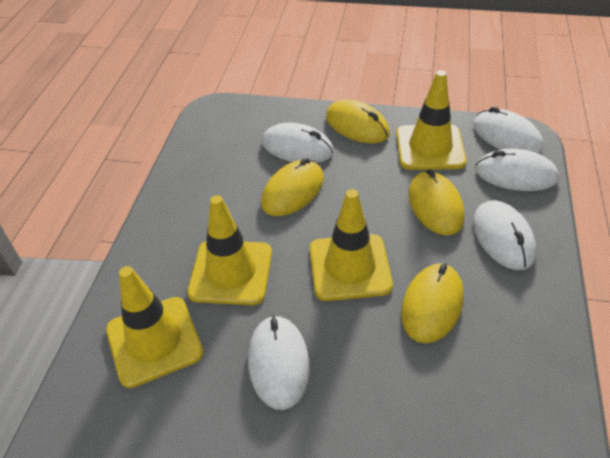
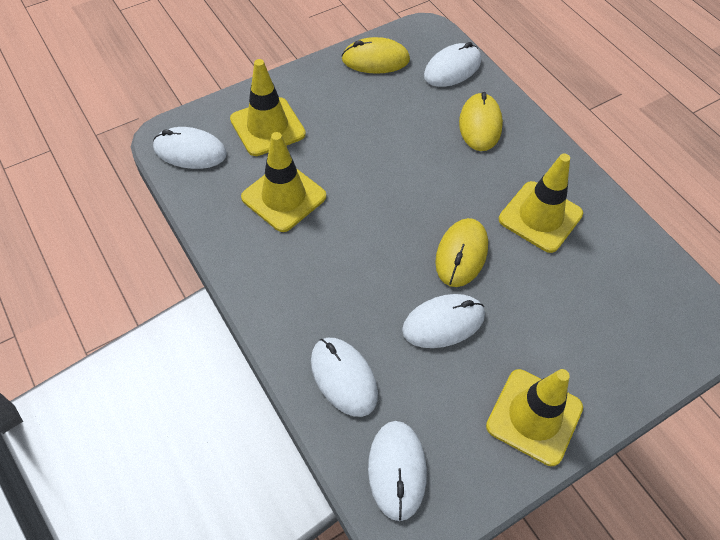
yellow mouse: [261,158,324,216] [326,99,390,143] [401,263,464,343] [408,169,465,235] = 4 -> [341,37,410,74] [435,218,488,287] [459,92,503,151] = 3

